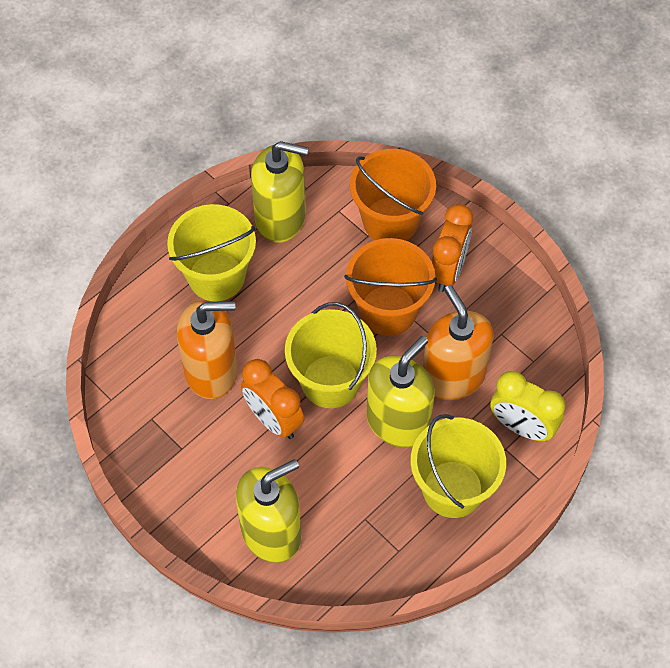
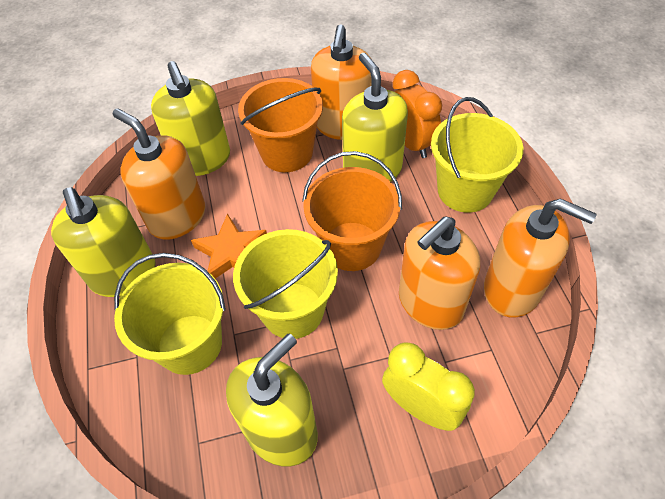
orange clock: [241,359,304,439] [432,204,473,292] = 2 -> [393,70,442,158] = 1
orange soap dispenser: [177,300,238,399] [423,285,494,400] = 2 -> [113,108,205,240] [311,24,372,140] [399,216,480,330] [484,198,596,317] = 4
orange star: none = 0 -> [191,213,267,279] = 1
yellow soap dispenser: [236,459,301,563] [251,141,308,243] [367,336,435,448] = 3 -> [51,188,156,297] [151,61,230,176] [226,334,318,467] [342,53,408,182] = 4

